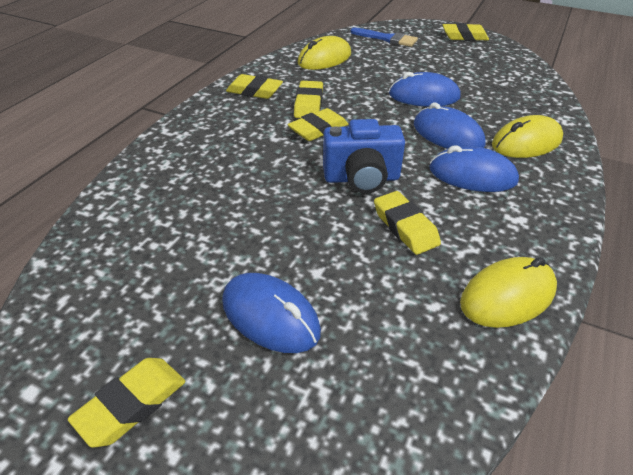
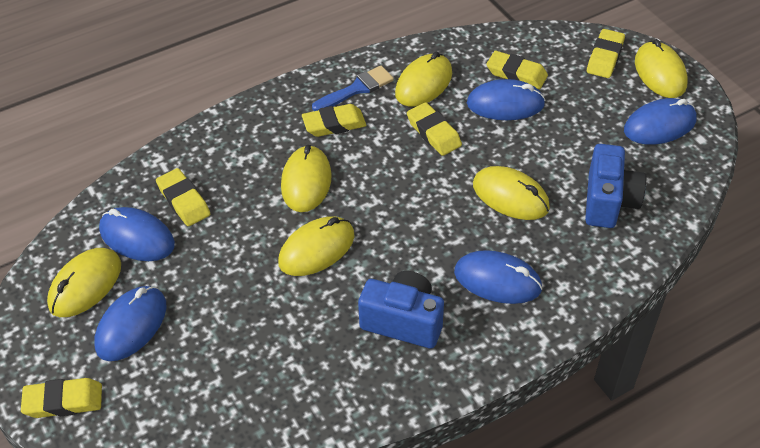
blue camera: [323,119,405,194] = 1 -> [358,271,444,349] [585,144,646,228] = 2
blue mouse: [222,273,321,353] [389,72,460,107] [414,103,486,149] [430,145,519,192] = 4 -> [94,286,167,361] [99,207,175,261] [454,250,543,304] [467,79,546,120] [624,98,697,145] = 5
yellow mouse: [298,36,351,70] [460,257,557,328] [492,115,563,158] = 3 -> [47,248,121,317] [278,216,355,276] [281,145,332,212] [395,52,452,107] [473,166,550,220] [635,39,688,98] = 6

